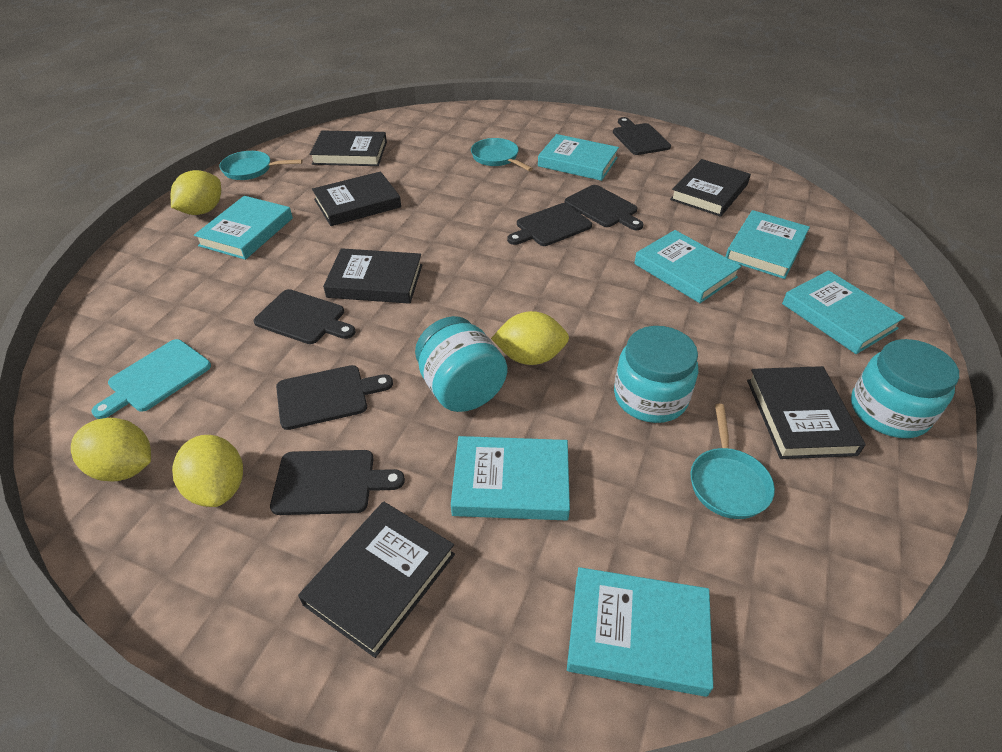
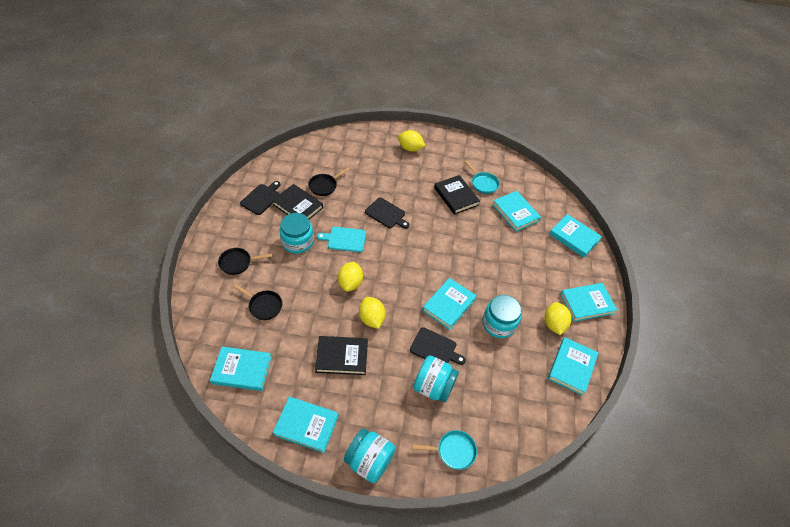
black book: [298,501,455,658] [310,130,387,166] [312,171,401,226] [323,248,422,304] [670,159,751,217] [747,366,866,459] = 6 -> [272,184,323,219] [315,336,368,375] [434,175,480,215] = 3
black cutting board: [254,289,355,344] [270,450,405,515] [276,365,393,430] [507,203,592,246] [565,185,644,230] [613,117,671,155] = 6 -> [240,181,281,215] [365,198,409,229] [410,327,466,365] = 3
black pan: none = 0 -> [218,248,273,275] [233,284,283,320] [308,167,350,196] = 3
turquoise jar: [415,316,507,412] [614,326,698,423] [851,339,959,438] = 3 -> [279,213,314,253] [344,428,396,483] [413,355,459,402] [482,295,521,338] = 4
turquoise pan: [219,151,303,180] [471,138,533,171] [691,404,775,519] = 3 -> [412,430,477,470] [465,161,499,194] = 2

